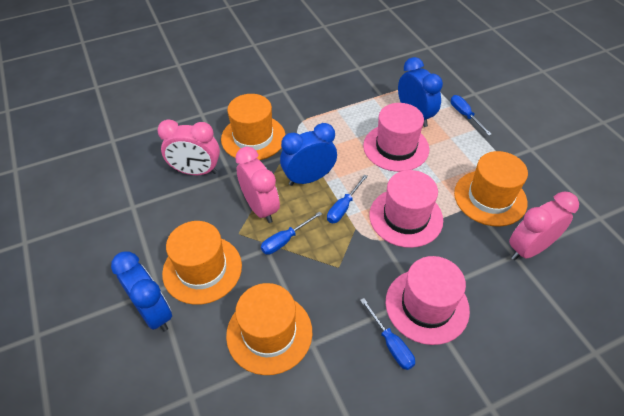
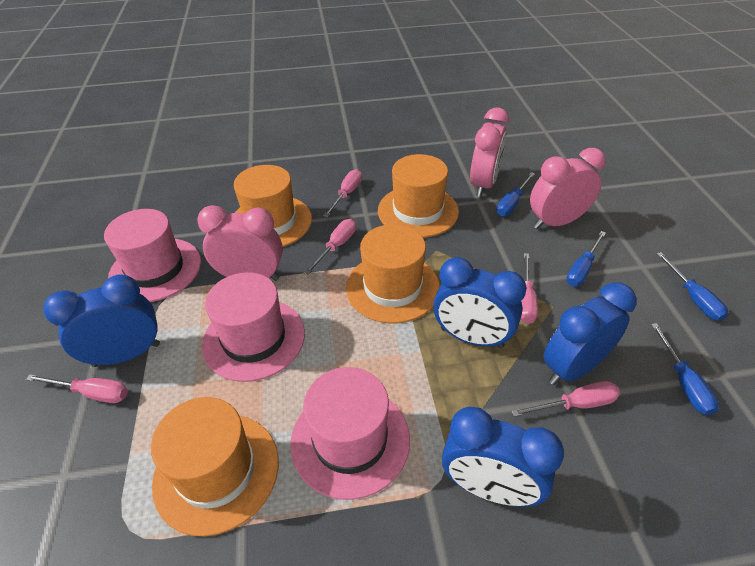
blue clock: [111,251,172,332] [280,123,337,186] [398,57,443,127] = 3 -> [44,275,160,367] [433,257,526,348] [442,407,564,507] [544,282,636,385] = 4
pink screwdriver: none = 0 -> [26,374,128,403] [304,219,356,275] [323,169,362,217] [512,381,620,417] [520,253,538,324] = 5

